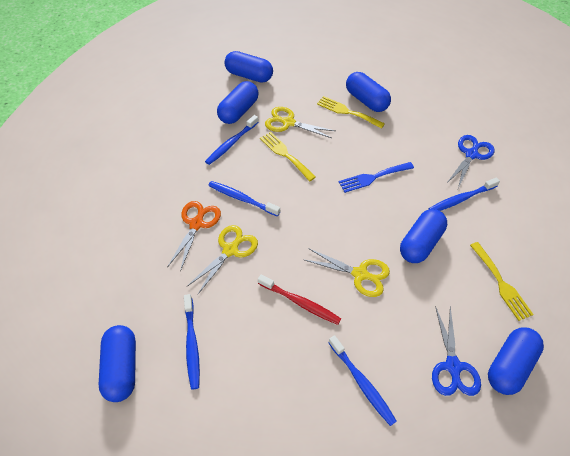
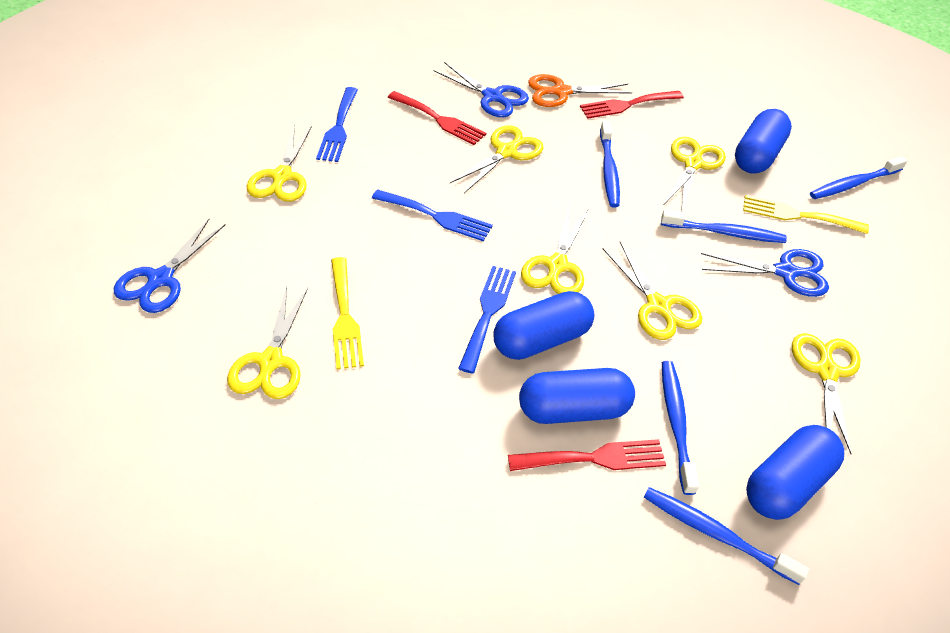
blue capsule: [99,325,136,402] [217,81,259,124] [225,51,273,83] [346,72,391,112] [400,209,447,263] [488,327,544,395] = 6 -> [494,291,595,360] [519,368,635,424] [735,109,792,174] [746,425,844,520] = 4
blue fork: [339,162,414,193] = 1 -> [316,87,358,162] [372,189,493,242] [458,266,516,374] = 3
blue scissors: [432,306,481,396] [446,135,495,188] = 2 -> [114,219,226,313] [433,62,529,117] [701,249,829,297] = 3
red fork: none = 0 -> [387,91,486,145] [508,439,666,471] [580,91,684,119] = 3
red toothbrush: [258,274,341,325] = 1 -> none = 0
yellow fork: [260,132,316,181] [317,96,385,129] [470,242,534,321] = 3 -> [331,257,364,369] [743,195,869,234] = 2
yellow scissors: [187,225,258,294] [265,107,335,138] [305,248,390,297] = 3 -> [227,287,308,399] [246,124,312,202] [450,125,544,193] [521,208,588,294] [603,242,702,340] [664,137,726,212] [792,333,861,454] = 7

